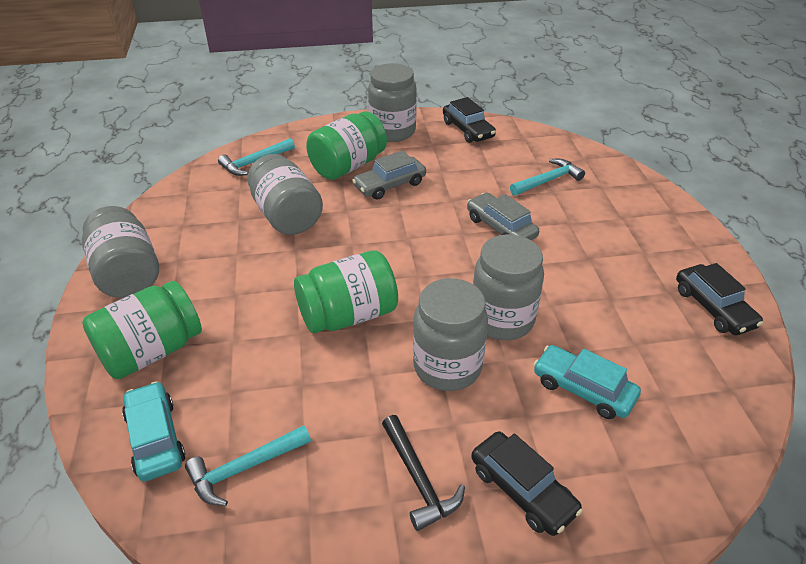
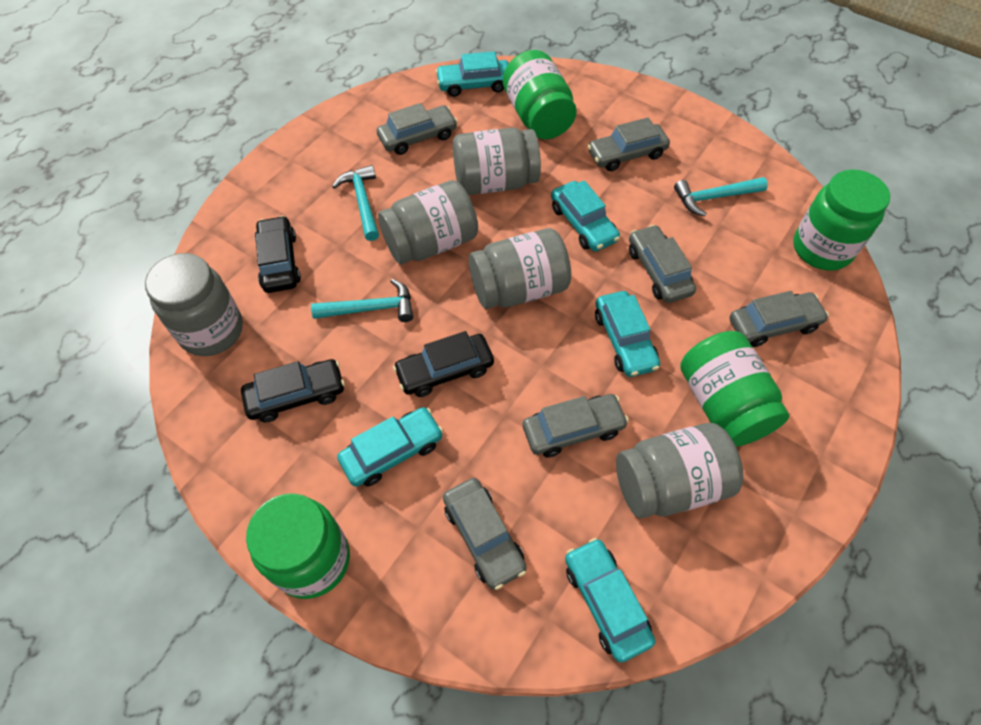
black hammer: [382,415,465,531] = 1 -> none = 0
green jar: [82,281,202,379] [294,250,398,333] [306,111,387,180] = 3 -> [246,493,350,599] [503,50,577,139] [680,331,790,447] [793,170,890,271] = 4
grey car: [352,150,426,200] [467,193,539,240] = 2 -> [377,103,458,155] [443,478,527,590] [523,394,629,458] [588,117,670,171] [629,225,696,303] [730,291,829,347] = 6
turquoise car: [122,381,185,481] [534,345,641,419] = 2 -> [337,407,443,487] [436,51,509,97] [551,180,620,252] [565,538,655,663] [595,291,660,377] = 5

